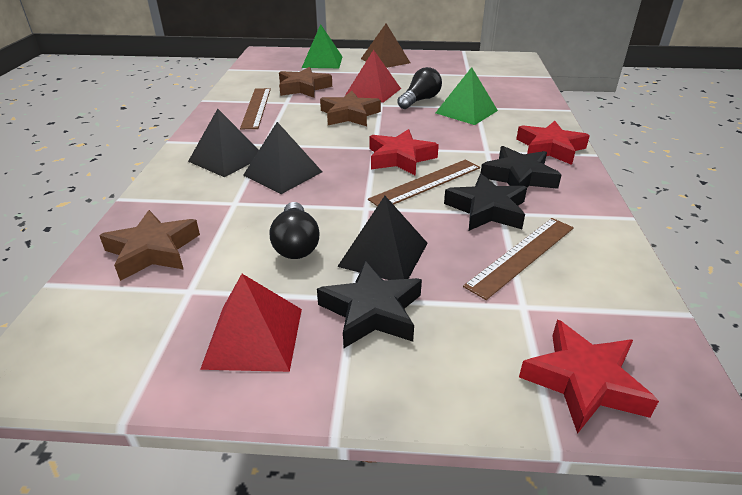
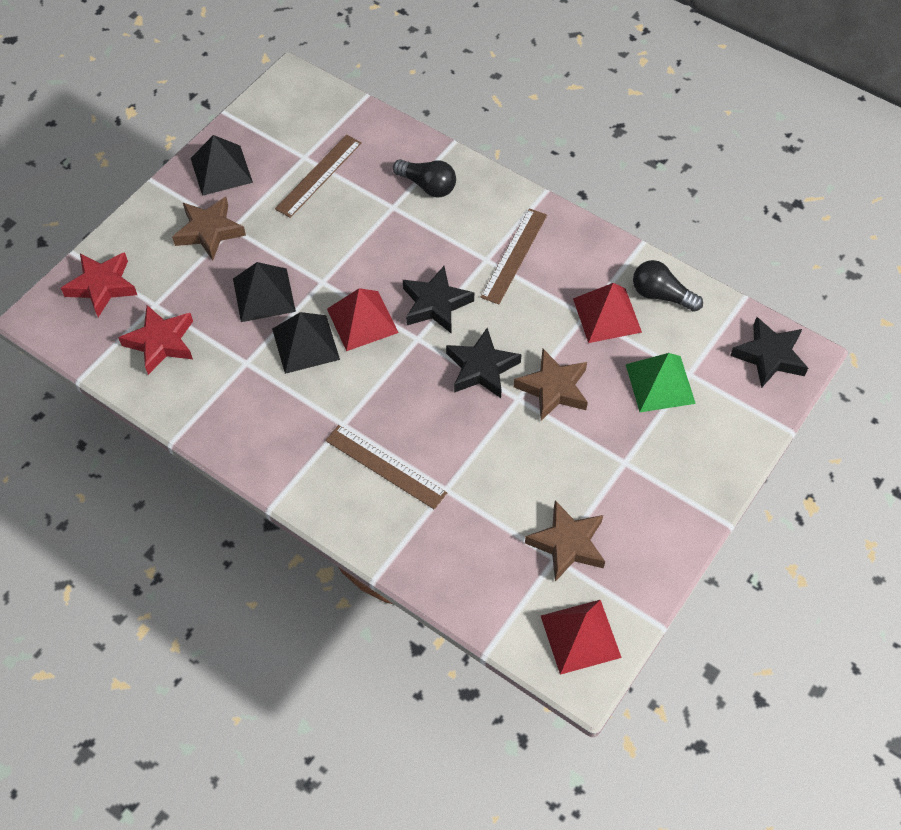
brown pyramid: [361,23,410,68] = 1 -> none = 0
green pyramid: [302,24,343,68] [436,67,498,125] = 2 -> [626,353,696,412] = 1
red pyramid: [200,274,302,372] [345,50,401,103] = 2 -> [327,288,399,351] [541,600,622,675] [573,283,642,343] = 3
red star: [370,129,439,176] [516,121,590,165] [519,320,659,434] = 3 -> [61,252,137,317] [118,305,193,375] = 2

